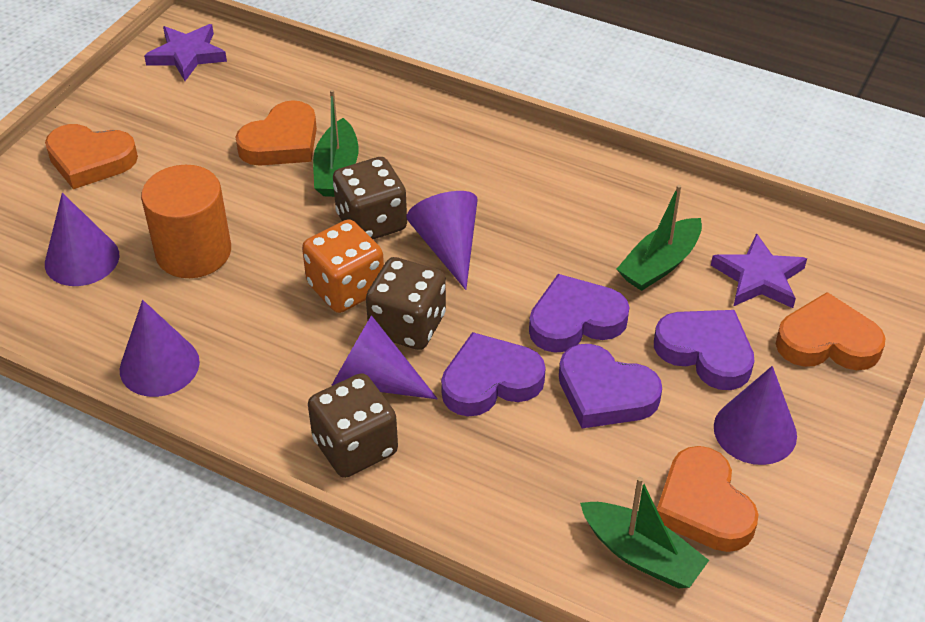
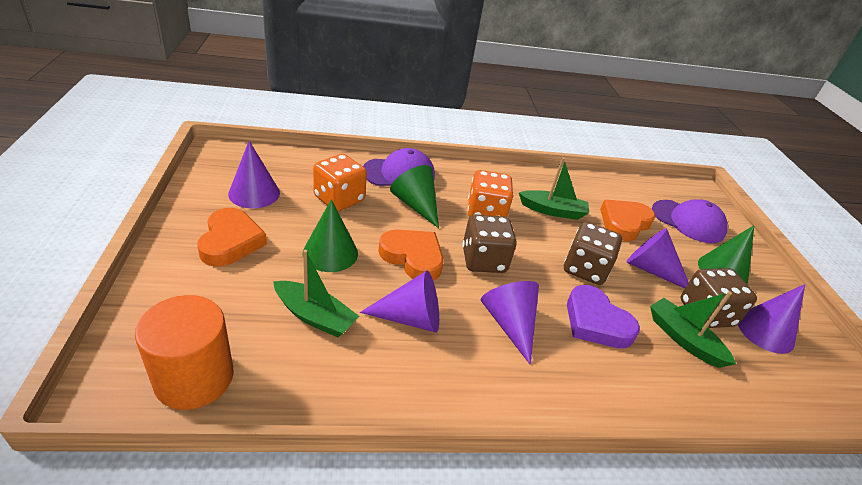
green cone: none = 0 -> [303,199,358,272] [390,165,439,228] [698,225,754,284] = 3
orange dice: [302,219,384,313] = 1 -> [313,154,367,211] [468,170,513,217] = 2
orange heart: [45,124,138,189] [236,100,317,165] [657,446,759,552] [776,292,885,370] = 4 -> [197,208,267,267] [378,230,444,281] [600,200,656,241] = 3
purple cap: none = 0 -> [363,148,435,186] [652,199,728,243] = 2
purple heart: [441,332,546,416] [529,274,629,353] [559,344,662,428] [654,310,754,390] = 4 -> [567,285,640,348] = 1
purple star: [144,24,227,81] [711,233,807,308] = 2 -> none = 0

